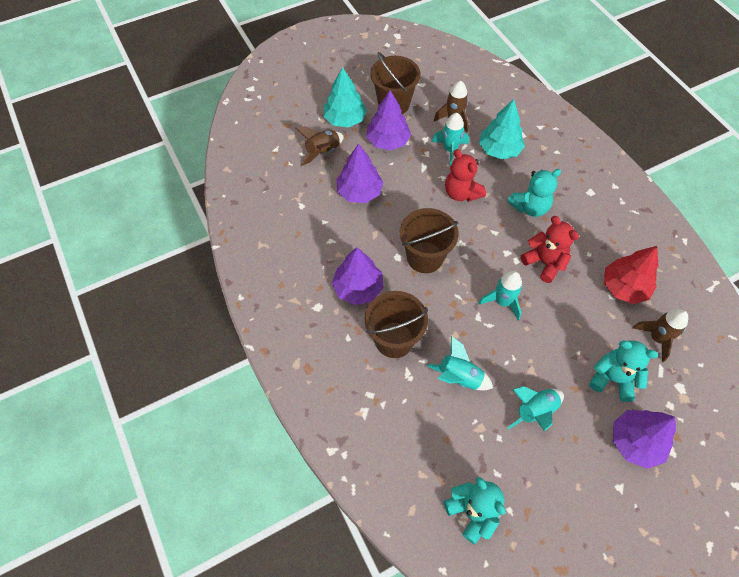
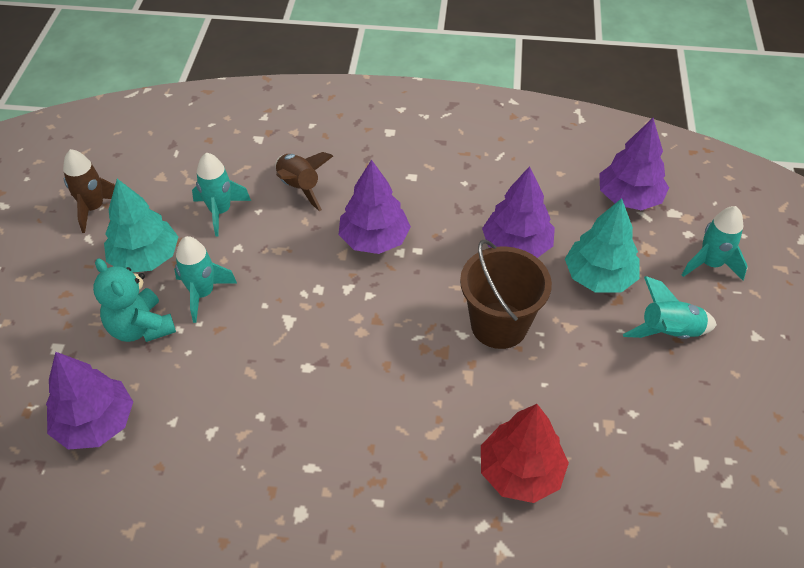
brown bucket: [365,291,428,358] [370,52,420,114] [400,208,459,273] = 3 -> [460,239,552,349] = 1
brown rocket: [295,126,344,166] [434,81,469,133] [632,309,688,362] = 3 -> [63,149,115,233] [276,152,333,211] = 2
red teddy bear: [445,149,486,202] [521,216,579,283] = 2 -> none = 0
turquoise teddy bear: [444,477,506,545] [507,169,561,217] [589,340,658,402] = 3 -> [93,258,176,342] = 1

